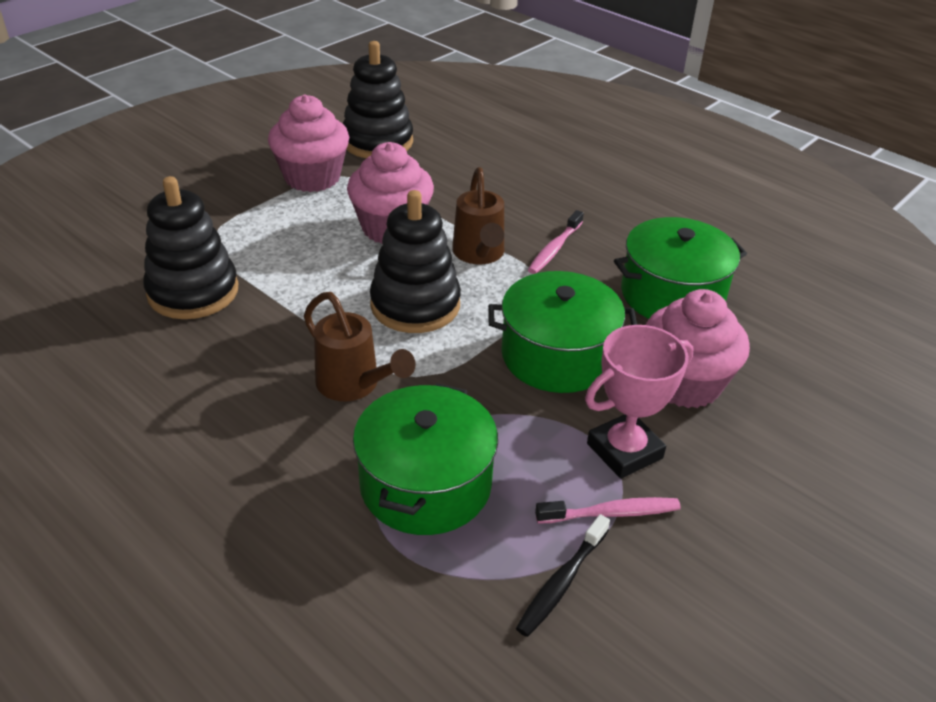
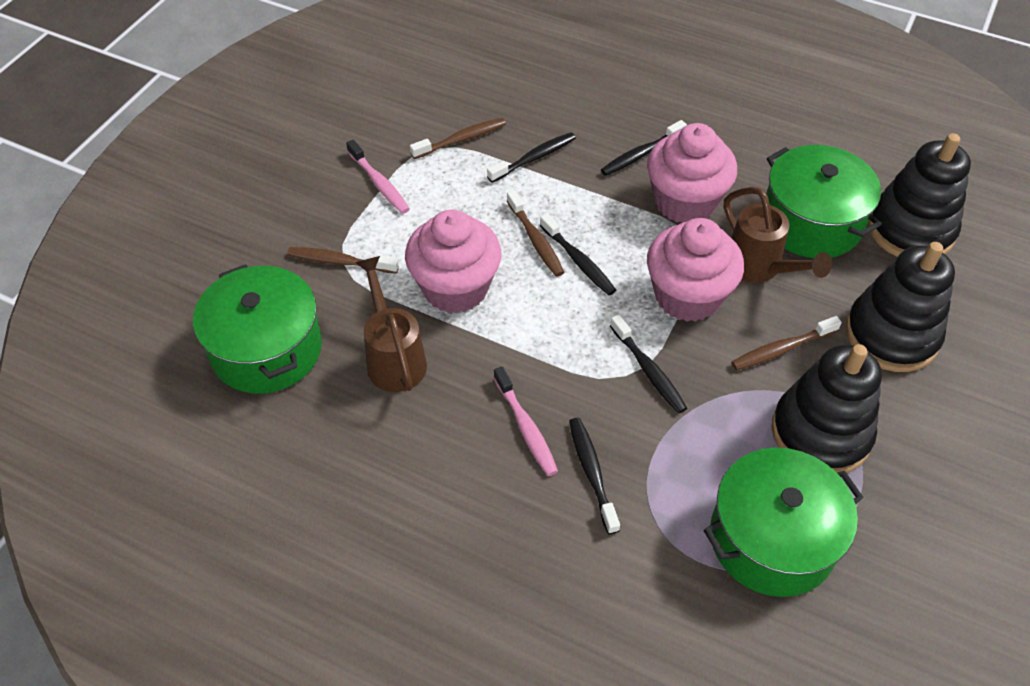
black toothbrush: [516,514,610,637] = 1 -> [487,132,576,183] [540,214,616,295] [569,418,620,534] [601,120,687,176] [610,315,687,414] = 5
brown toothbrush: none = 0 -> [287,247,399,274] [410,118,506,159] [507,190,564,277] [731,316,842,370] = 4
pink trophy: [585,325,693,479] = 1 -> none = 0

